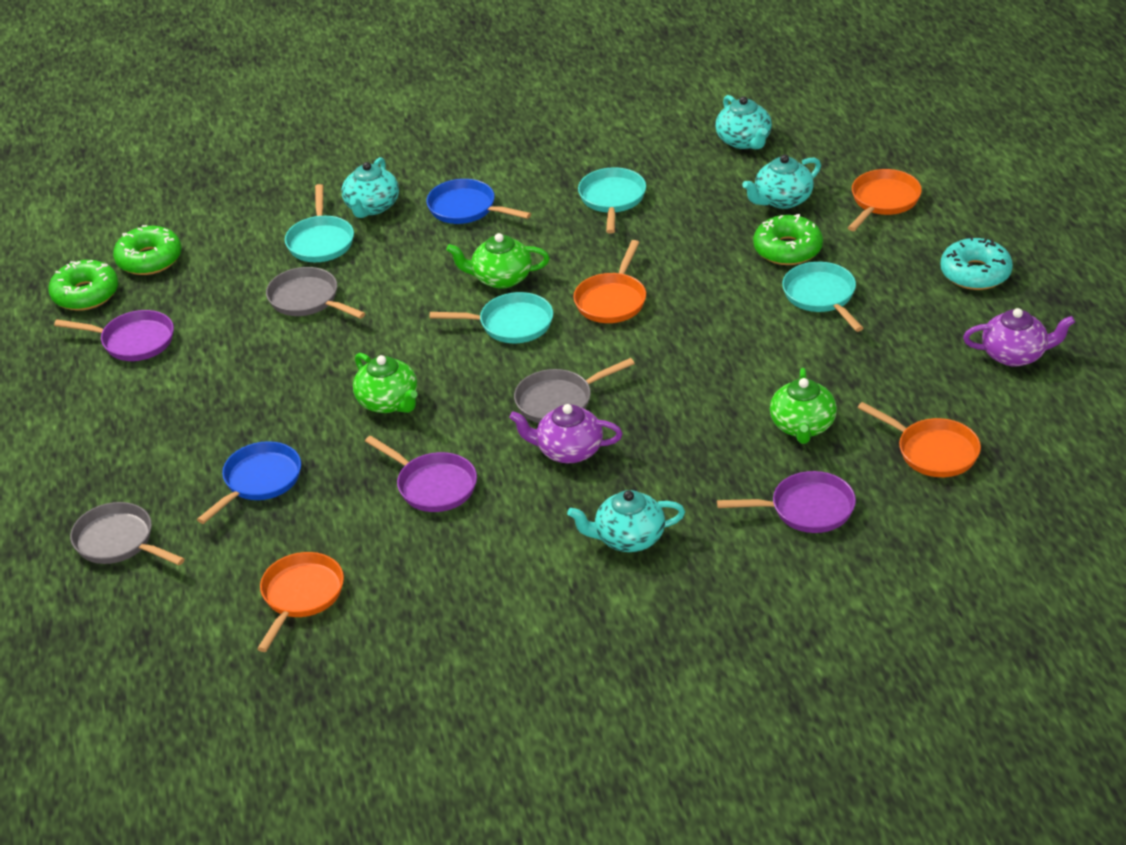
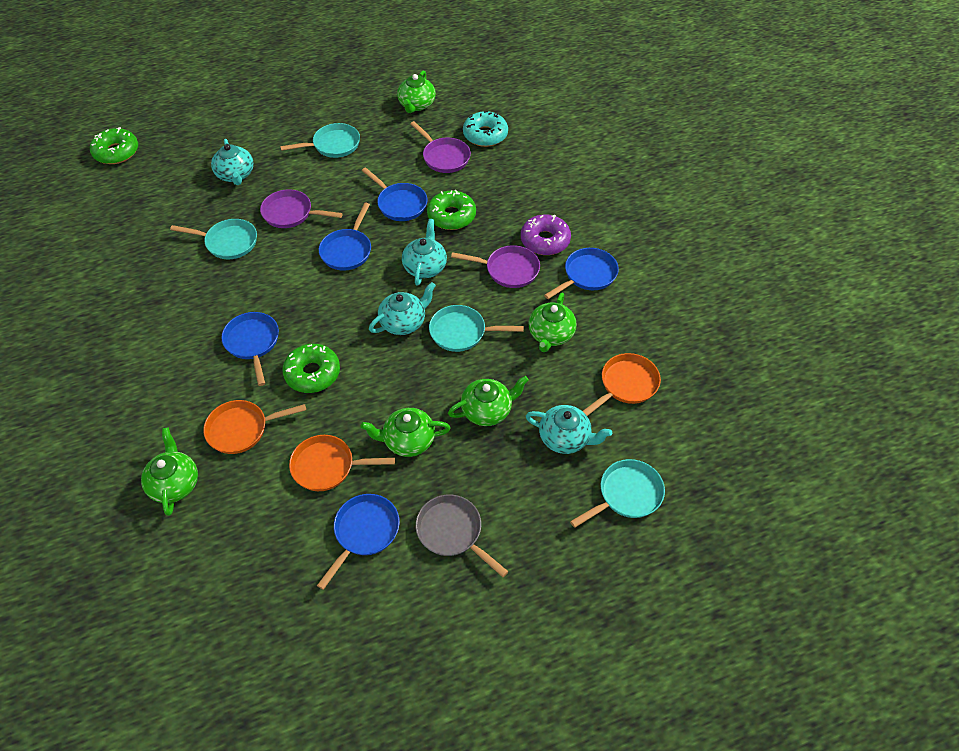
blue pan: [197,441,301,524] [426,179,531,224] = 2 -> [221,312,279,386] [317,494,400,590] [319,203,371,271] [362,167,427,221] [544,248,619,299] = 5
green teapot: [353,353,417,413] [446,233,550,289] [770,368,837,444] = 3 -> [141,427,198,516] [361,408,451,457] [397,71,436,113] [448,376,529,426] [529,293,577,352] = 5
grey pan: [70,502,185,565] [266,267,365,319] [514,358,635,423] = 3 -> [416,494,509,577] = 1
orange pan: [257,552,344,652] [573,240,646,323] [848,169,922,231] [857,402,981,477] = 4 -> [203,400,306,454] [289,435,395,491] [583,353,661,416] = 3
purple donut: none = 0 -> [521,215,571,255] = 1
purple teapot: [509,404,623,463] [963,308,1075,367] = 2 -> none = 0

